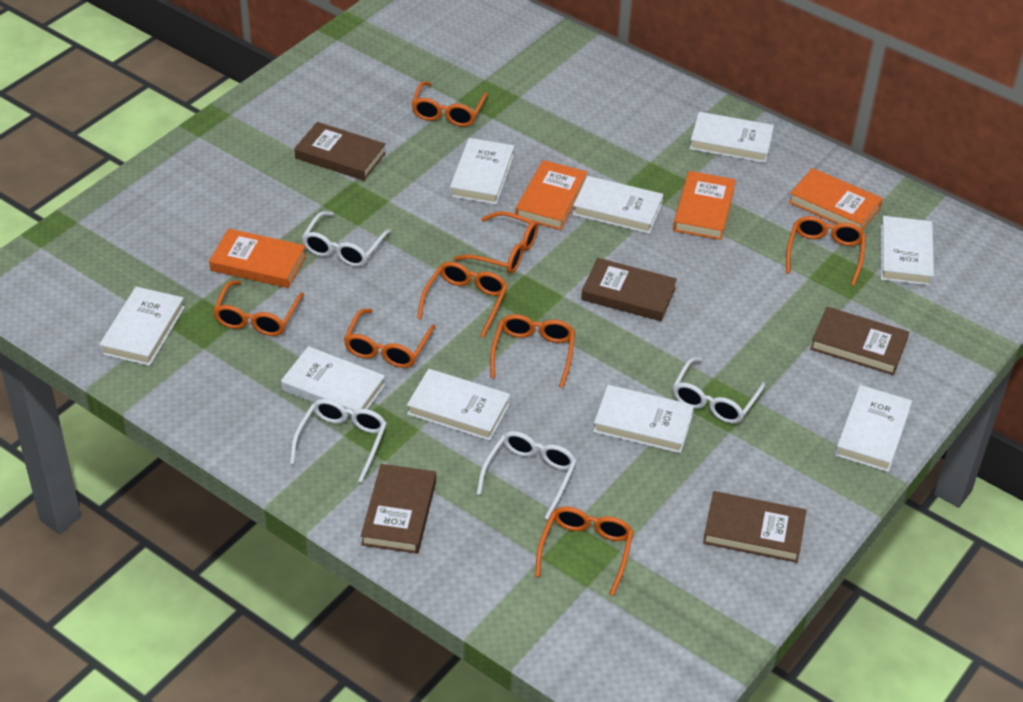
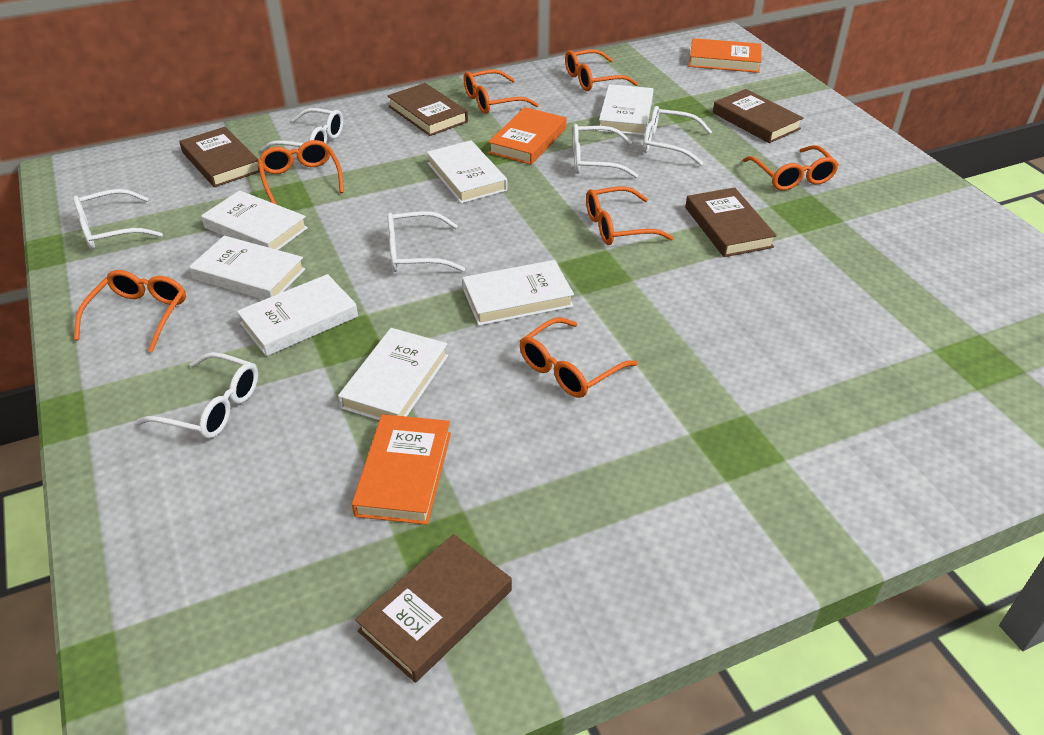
orange book: [209,229,306,288] [515,160,588,230] [673,171,736,240] [788,168,883,230] = 4 -> [352,414,451,525] [488,107,566,165] [689,38,761,73] = 3
orange glasses: [213,280,304,336] [344,309,435,368] [411,81,488,127] [417,262,508,338] [454,211,538,274] [490,314,575,388] [535,507,633,596] [786,216,866,286] = 8 -> [74,270,186,352] [258,140,344,205] [463,69,539,114] [520,317,638,398] [565,49,638,91] [586,186,674,245] [743,145,839,191] = 7
white book: [99,287,185,366] [281,346,385,417] [407,369,510,441] [450,138,514,205] [573,176,663,234] [593,385,694,453] [690,112,774,163] [835,385,912,472] [881,216,934,286] = 9 -> [189,236,305,300] [201,190,308,250] [237,274,358,356] [338,328,448,420] [427,140,507,204] [463,260,574,326] [598,84,653,135] = 7
white glasses: [290,399,387,483] [302,211,392,267] [477,431,577,520] [673,357,765,424] = 4 -> [73,189,163,249] [137,352,258,439] [261,108,343,152] [387,211,465,272] [572,124,639,178] [643,106,712,166] = 6

